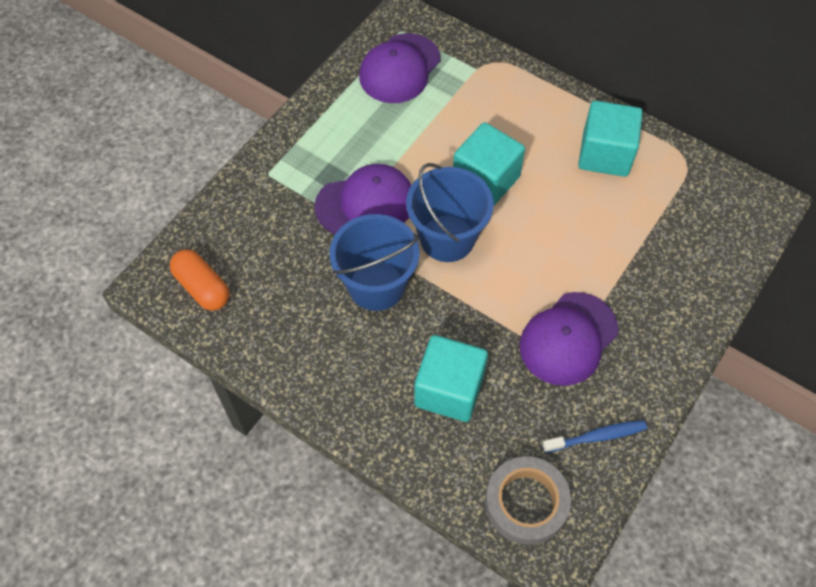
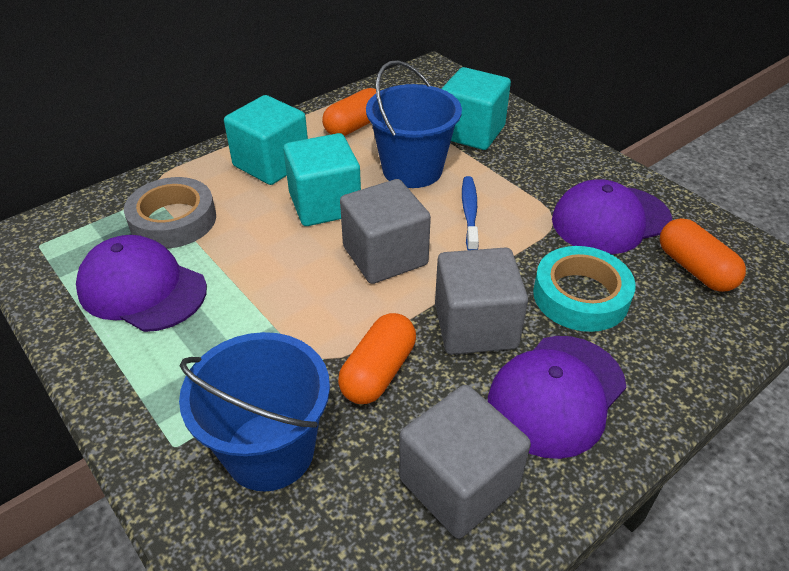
grey cube: none = 0 -> [340,179,431,284] [399,385,531,539] [435,247,528,355] = 3
orange capsule: [170,249,229,311] = 1 -> [322,88,376,136] [338,313,416,404] [660,218,746,292] = 3
turquoise tape: none = 0 -> [533,246,636,332] = 1

